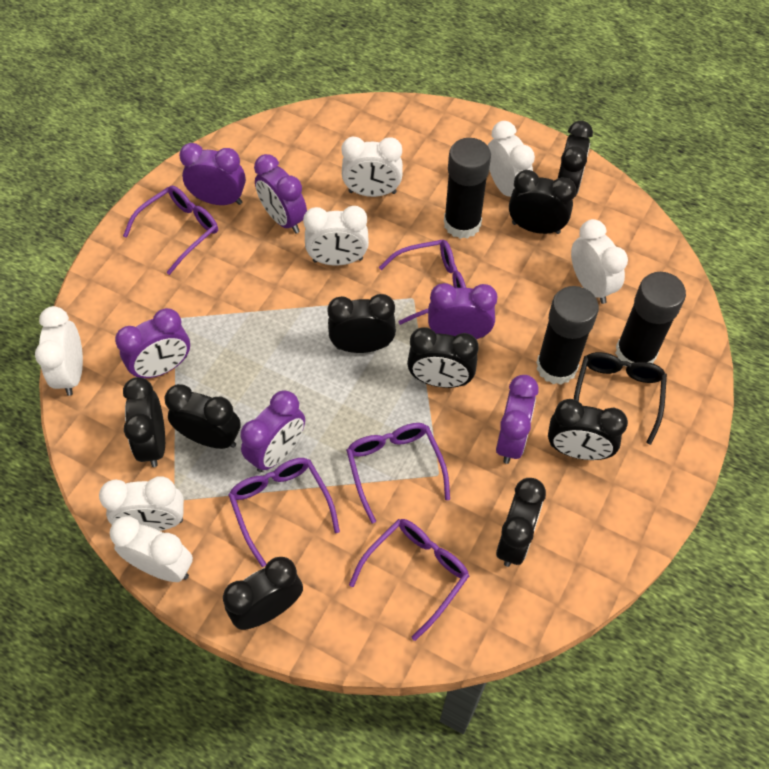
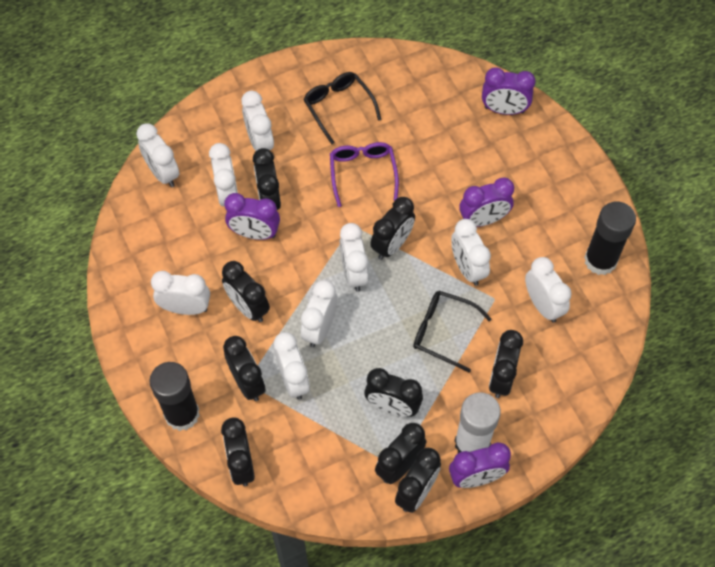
black glasses: [574,352,667,445] = 1 -> [303,72,382,144] [413,291,492,372] = 2
black glue stick: [444,138,491,239] [536,286,599,385] [615,272,686,367] = 3 -> [149,362,200,431] [584,201,636,275] = 2
purple clock: [115,308,190,378] [179,143,246,205] [241,391,305,472] [254,154,307,234] [428,283,498,339] [496,375,539,464] = 6 -> [224,193,280,240] [449,442,511,488] [459,178,514,227] [482,68,536,115] = 4
purple glasses: [123,186,218,275] [228,458,340,567] [346,423,450,523] [349,519,469,641] [379,240,466,325] = 5 -> [330,142,399,207] = 1
white clock: [35,306,83,396] [99,476,184,531] [110,516,193,582] [303,206,369,266] [341,137,403,197] [488,121,535,197] [571,219,628,304] = 7 -> [136,124,179,187] [151,271,210,315] [209,143,238,206] [242,91,274,151] [274,332,310,400] [301,280,337,347] [340,223,369,292] [451,219,491,286] [525,257,572,323] = 9
white glue stick: none = 0 -> [455,392,501,453] = 1

